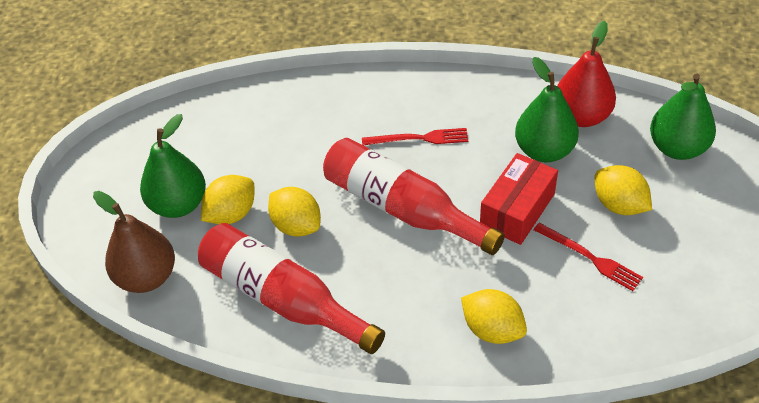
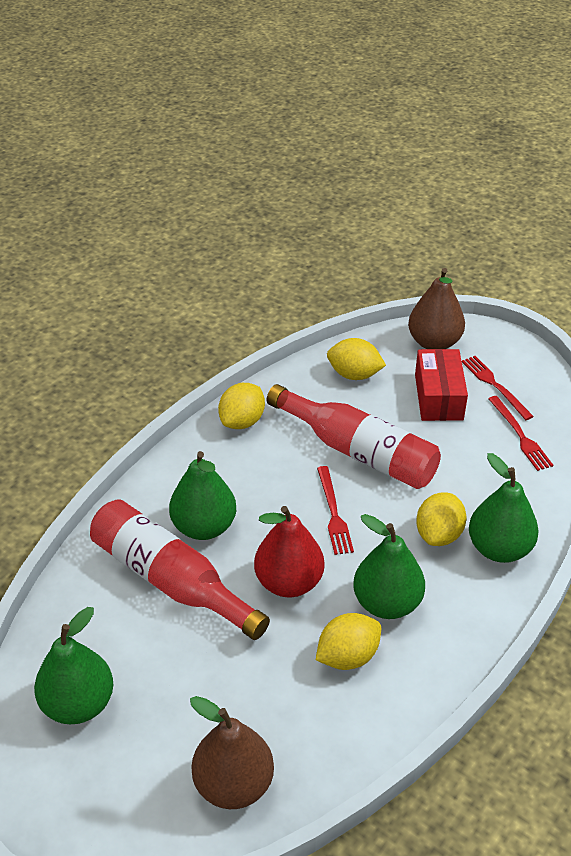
brown pear: [93,191,175,293] = 1 -> [190,696,274,809] [408,268,465,349] = 2
green pear: [140,114,206,218] [515,57,579,162] [650,73,716,160] = 3 -> [34,607,113,724] [169,451,236,540] [353,514,425,619] [469,453,539,563] = 4
red fork: [362,128,468,145] [533,223,643,291] = 2 -> [317,466,354,555] [462,356,534,420] [488,396,553,471] = 3

